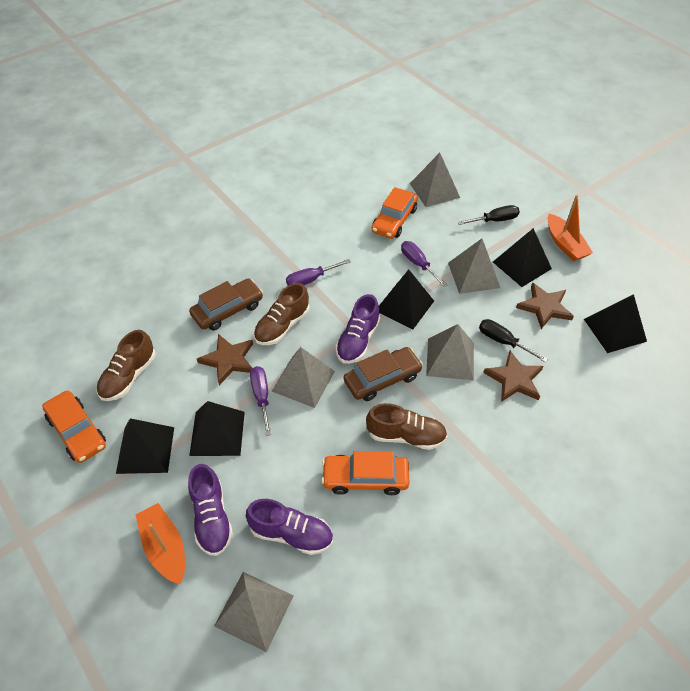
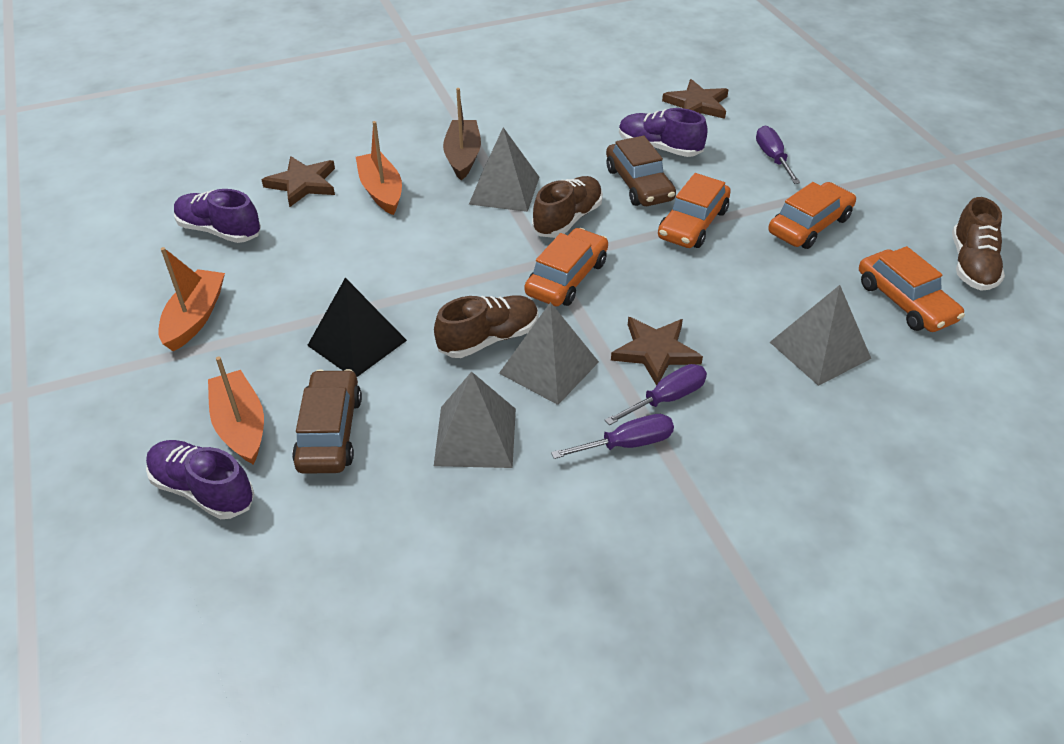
black pyramid: [116,418,174,474] [189,401,245,456] [379,270,434,329] [493,228,552,287] [584,294,647,353] = 5 -> [307,278,407,377] = 1
black screwdriver: [458,205,520,225] [479,319,548,363] = 2 -> none = 0
brown boat: none = 0 -> [443,88,481,180] = 1
grey pyramid: [214,572,294,652] [272,347,335,408] [410,153,460,207] [426,324,474,380] [448,239,500,294] = 5 -> [434,371,516,468] [469,127,540,212] [499,302,599,405] [770,285,871,386] = 4
orange boat: [136,503,185,584] [548,195,593,261] = 2 -> [158,247,225,351] [208,356,264,464] [356,121,402,215] = 3
orange car: [42,390,106,463] [321,451,410,495] [372,187,418,239] = 3 -> [524,228,608,306] [658,173,731,248] [768,182,856,249] [859,246,965,332] = 4

